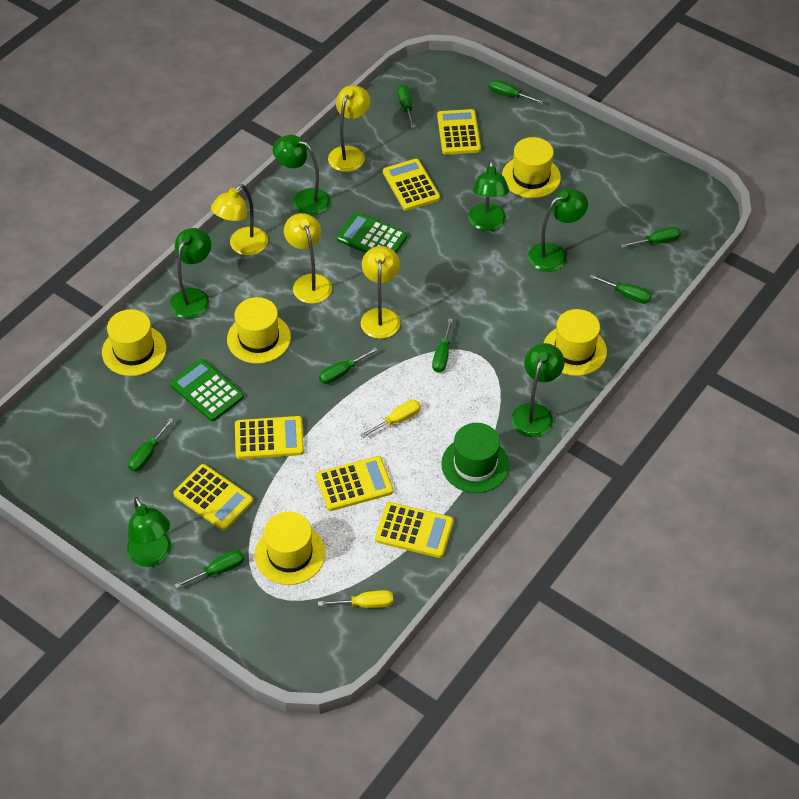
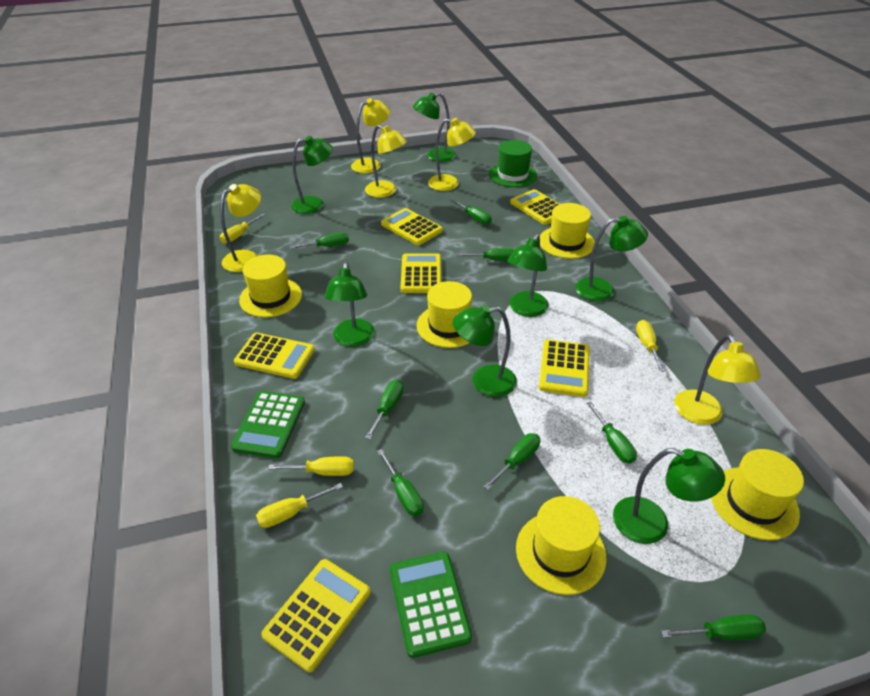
green lamp: [127,497,171,567] [170,228,211,319] [273,135,330,216] [468,160,509,231] [511,343,564,437] [528,188,588,272] = 6 -> [291,136,333,214] [324,262,375,347] [413,93,456,162] [453,305,517,397] [508,234,549,317] [576,216,648,301] [613,448,725,544] = 7
yellow lamp: [211,184,268,255] [284,213,332,304] [328,85,370,172] [361,246,400,339] = 4 -> [220,184,261,272] [351,98,390,173] [365,125,407,198] [428,118,476,191] [675,334,761,425] = 5
yellow screwdriver: [318,590,393,608] [360,400,421,438] = 2 -> [220,213,265,244] [256,483,343,528] [269,456,354,476] [636,320,665,372] = 4

